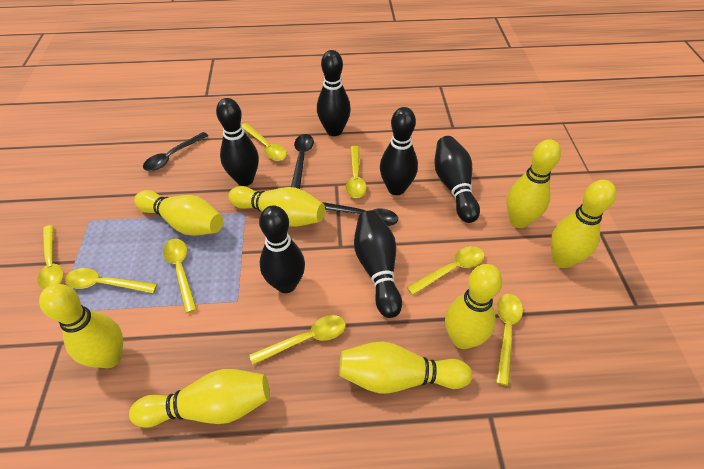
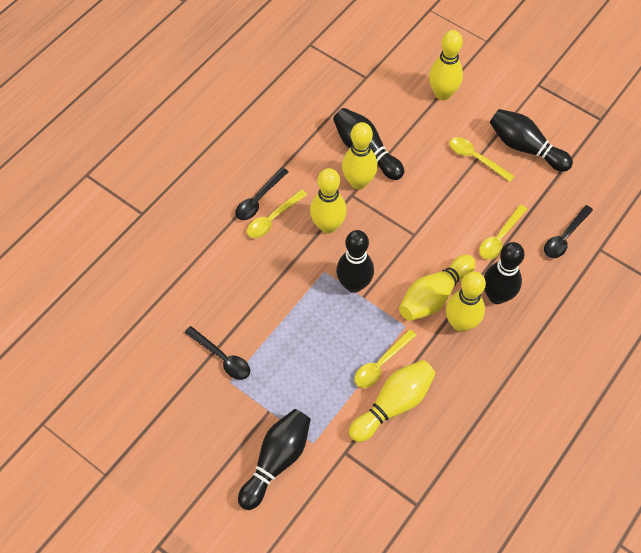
black bowling pin: [216,98,259,186] [259,205,305,293] [317,50,351,136] [354,211,402,318] [380,107,418,195] [434,136,480,223] = 6 -> [238,409,311,510] [333,108,404,180] [336,230,374,293] [484,242,525,304] [490,109,573,172] = 5
yellow bowling pin: [39,284,123,368] [129,369,270,428] [134,190,223,236] [228,186,325,227] [339,342,472,393] [445,264,502,349] [507,139,561,228] [551,180,616,268] = 8 -> [310,168,347,234] [342,122,377,189] [349,360,436,442] [399,255,476,321] [429,30,463,100] [446,271,486,332] = 6
yellow spoon: [37,225,64,290] [65,268,157,293] [163,239,197,313] [242,123,287,161] [249,315,346,365] [345,146,367,198] [407,246,484,295] [496,294,523,386] = 8 -> [247,189,307,238] [354,329,417,388] [449,137,514,182] [479,204,527,260] = 4

